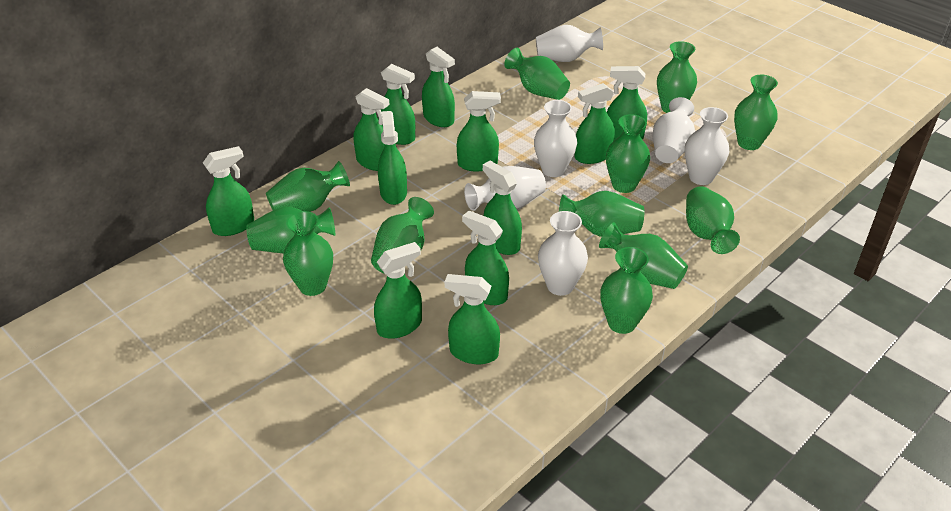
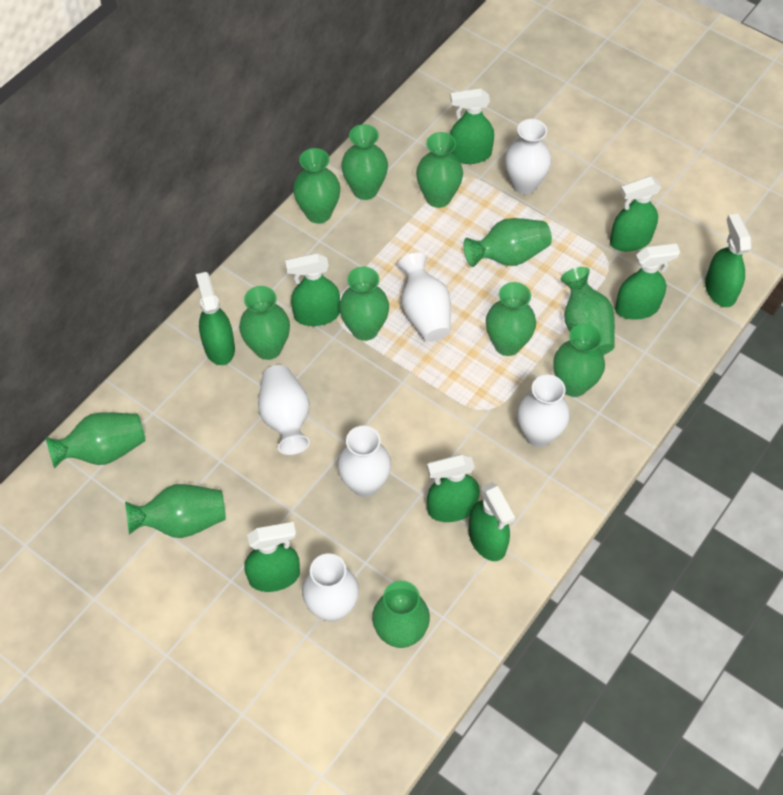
green spray bottle: [203,146,254,236] [353,88,389,171] [374,242,422,339] [378,64,415,145] [378,111,407,205] [422,47,455,127] [445,274,500,364] [457,91,501,171] [462,211,509,305] [483,161,522,255] [575,83,615,164] [607,66,647,140] = 12 -> [196,272,235,365] [244,522,300,592] [285,253,340,326] [427,454,480,522] [450,88,494,164] [469,482,515,561] [610,176,662,252] [615,244,680,320] [705,214,751,307] = 9

